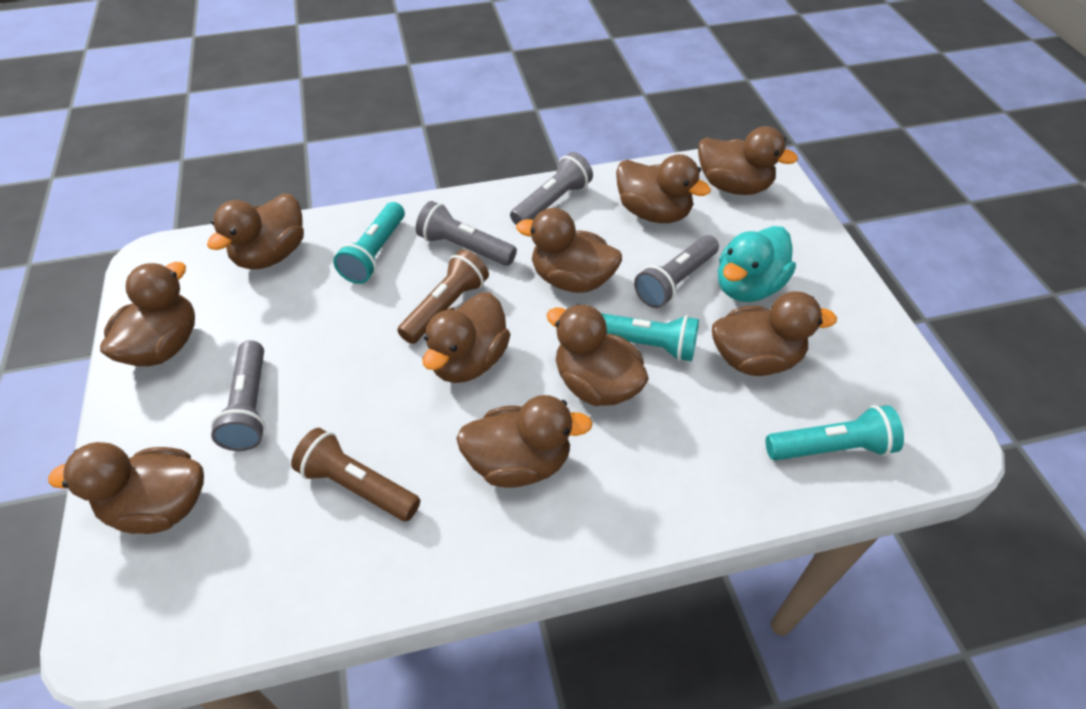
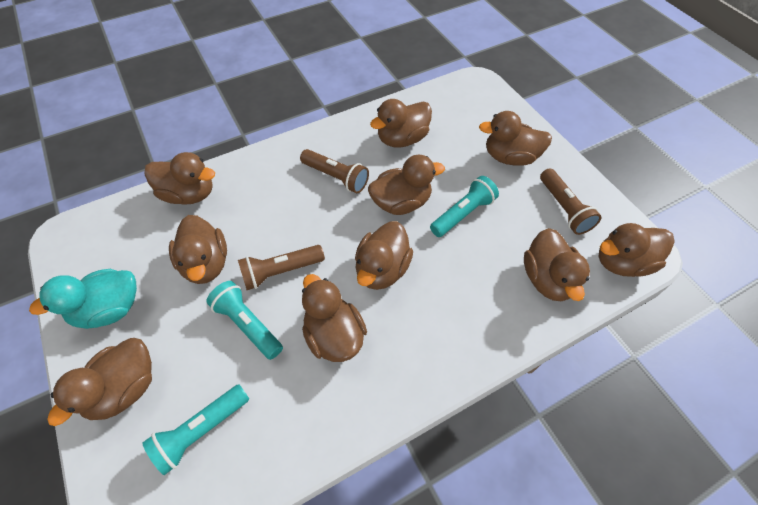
brown flashlight: [291,428,420,521] [397,249,489,344] = 2 -> [238,245,325,290] [300,149,369,193] [540,168,602,235] = 3
grey flashlight: [211,340,266,451] [416,201,517,266] [510,152,593,225] [634,235,719,308] = 4 -> none = 0

